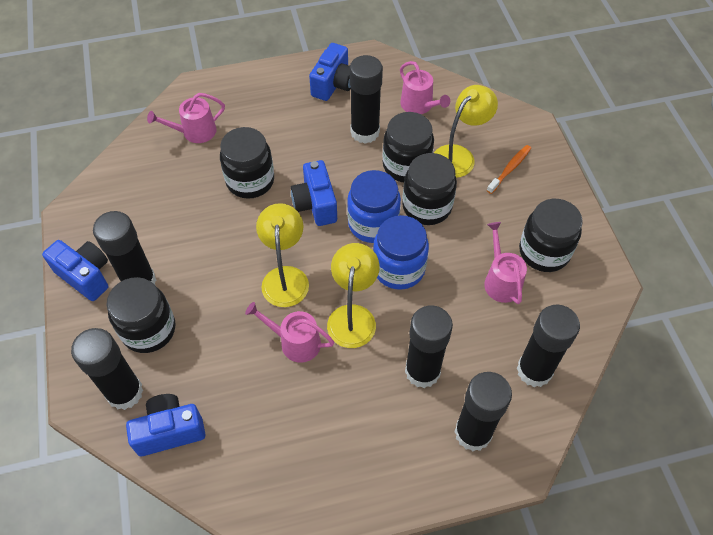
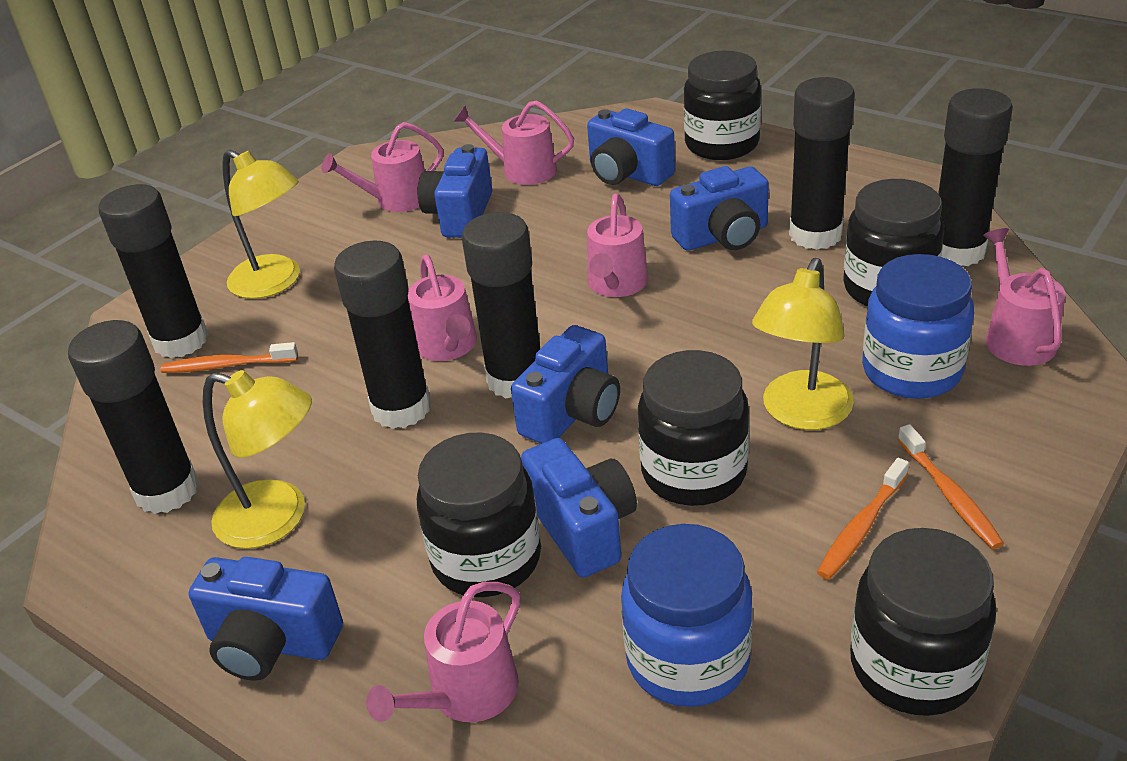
blue camera: [42,240,108,301] [126,394,205,456] [291,160,337,226] [309,43,351,101] = 4 -> [189,557,343,681] [417,144,492,238] [511,325,620,444] [521,438,637,578] [587,108,675,186] [670,166,769,251] = 6
orange toothbrush: [487,145,531,194] = 1 -> [161,342,298,373] [817,458,909,580] [897,424,1004,549] = 3
pink watering can: [147,93,225,143] [245,302,334,363] [400,61,450,114] [484,222,527,304] = 4 -> [322,122,443,212] [366,582,520,722] [408,255,477,361] [454,100,574,185] [587,194,648,297] [983,228,1066,366] = 6

